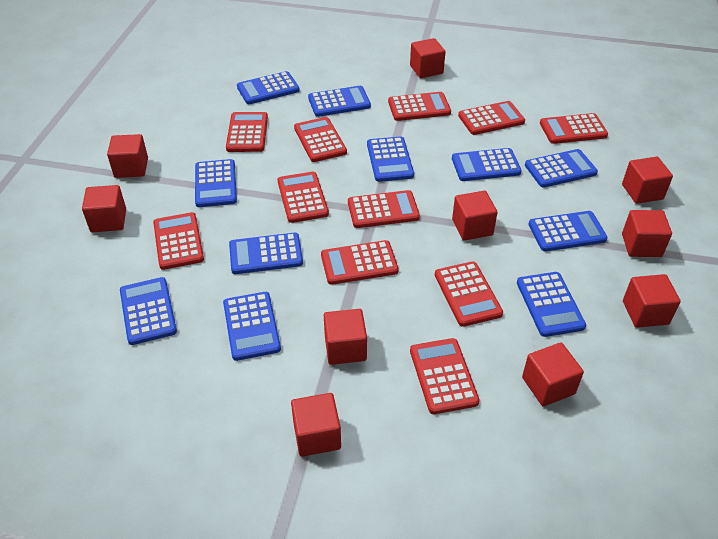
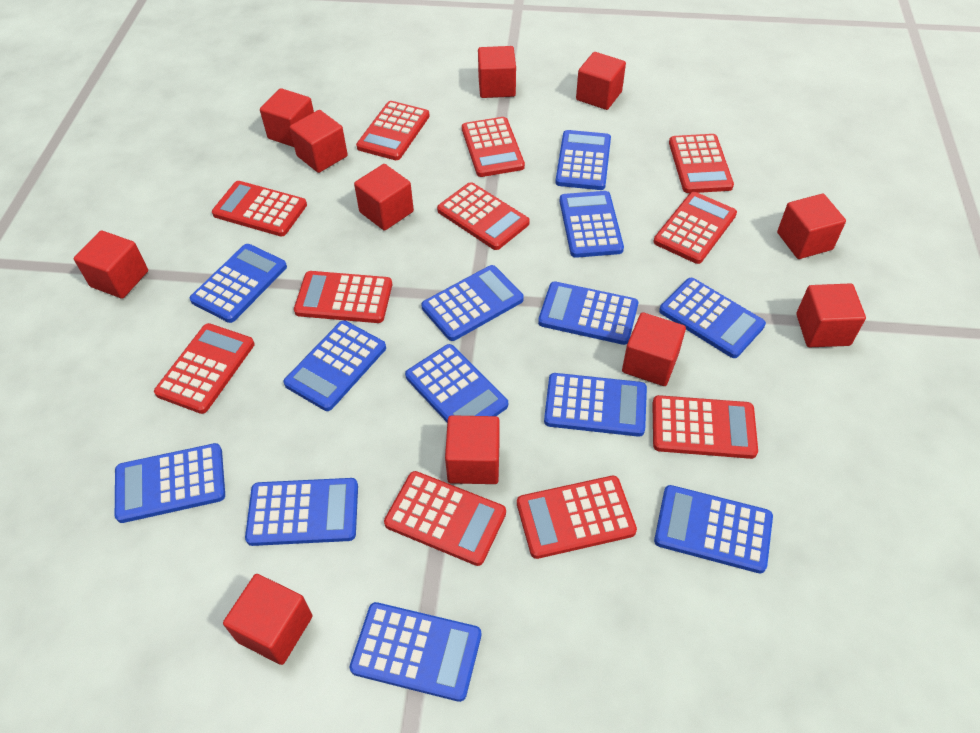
blue calculator: [120,277,177,345] [195,159,237,207] [223,292,281,361] [229,233,303,274] [237,71,300,104] [308,86,371,117] [367,137,414,182] [452,148,522,181] [517,272,586,337] [525,149,598,188] [528,211,608,252] = 11 -> [115,443,225,523] [190,244,287,323] [245,478,358,546] [283,320,386,411] [349,602,481,702] [405,344,508,422] [421,265,524,341] [538,281,638,345] [544,373,647,437] [555,130,611,190] [560,191,624,258] [654,485,773,573] [659,278,766,358] = 13
red cube: [82,185,126,232] [107,134,148,178] [291,393,341,457] [324,309,367,365] [410,38,445,78] [452,191,498,241] [522,342,584,406] [622,157,673,204] [622,210,672,257] [623,274,681,328] = 10 -> [74,230,148,299] [223,574,313,665] [260,88,314,147] [290,110,348,173] [354,164,414,231] [445,415,499,484] [478,46,516,98] [576,52,626,110] [622,312,686,386] [777,194,846,259] [796,283,866,347] = 11

